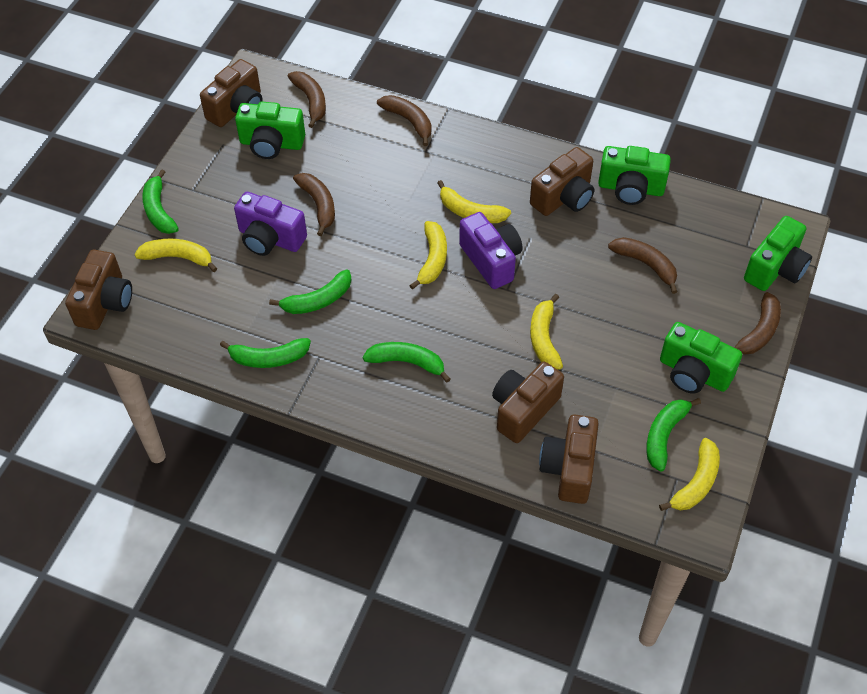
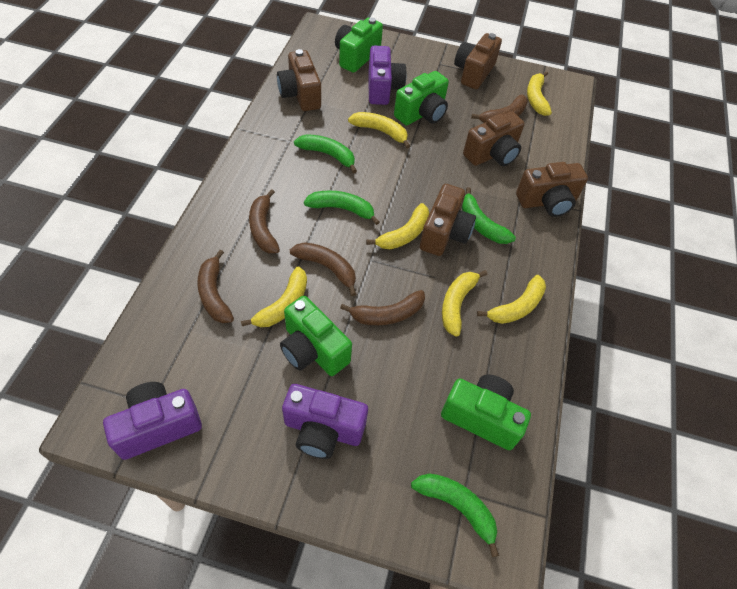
green banana: [142,169,179,234] [220,338,311,368] [269,269,351,314] [363,342,451,382] [646,398,701,472] = 5 -> [294,134,357,173] [304,191,380,225] [411,473,499,557] [462,187,516,244] = 4
purple camera: [234,192,307,256] [459,212,523,289] = 2 -> [103,382,202,460] [282,384,368,459] [369,46,407,105] = 3
yellow banana: [134,239,217,272] [409,221,447,290] [437,180,511,223] [530,294,563,369] [659,438,720,511] = 5 -> [241,266,307,327] [348,112,410,148] [366,203,429,249] [442,270,488,337] [477,275,546,324] [527,71,552,116] = 6

